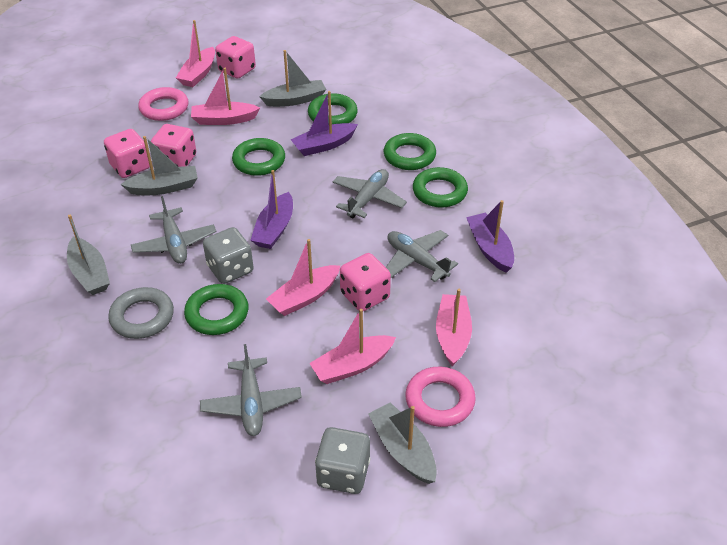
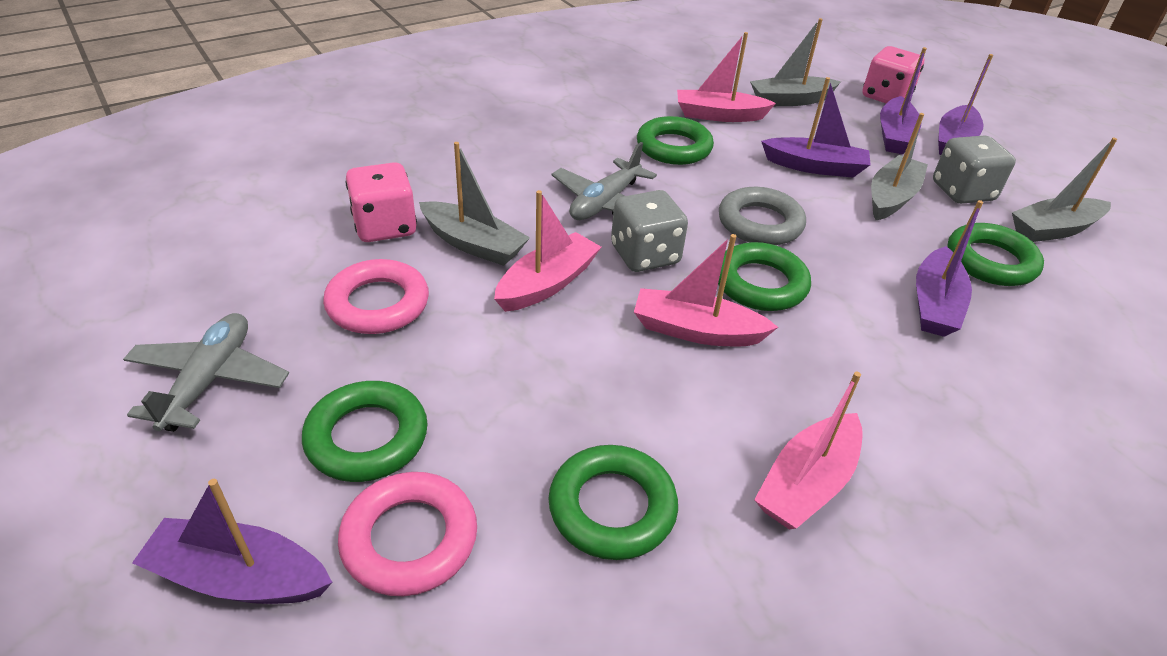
grey plane: [131,196,216,264] [200,344,302,436] [332,169,407,218] [386,230,458,282] = 4 -> [123,313,289,432] [551,142,657,220] = 2
pink boat: [176,20,215,87] [191,68,260,125] [266,239,341,316] [309,309,396,384] [436,289,472,366] = 5 -> [494,190,601,312] [634,234,778,346] [677,32,776,122] [754,372,862,529] = 4
pink dice: [104,129,150,178] [151,124,196,167] [215,36,256,79] [340,253,391,311] = 4 -> [345,162,417,242] [862,46,925,103] = 2
purple boat: [250,170,293,249] [290,91,358,156] [466,200,514,273] = 3 -> [132,479,332,604] [761,77,871,178] [880,47,927,154] [916,200,983,337] [938,54,993,155] = 5

